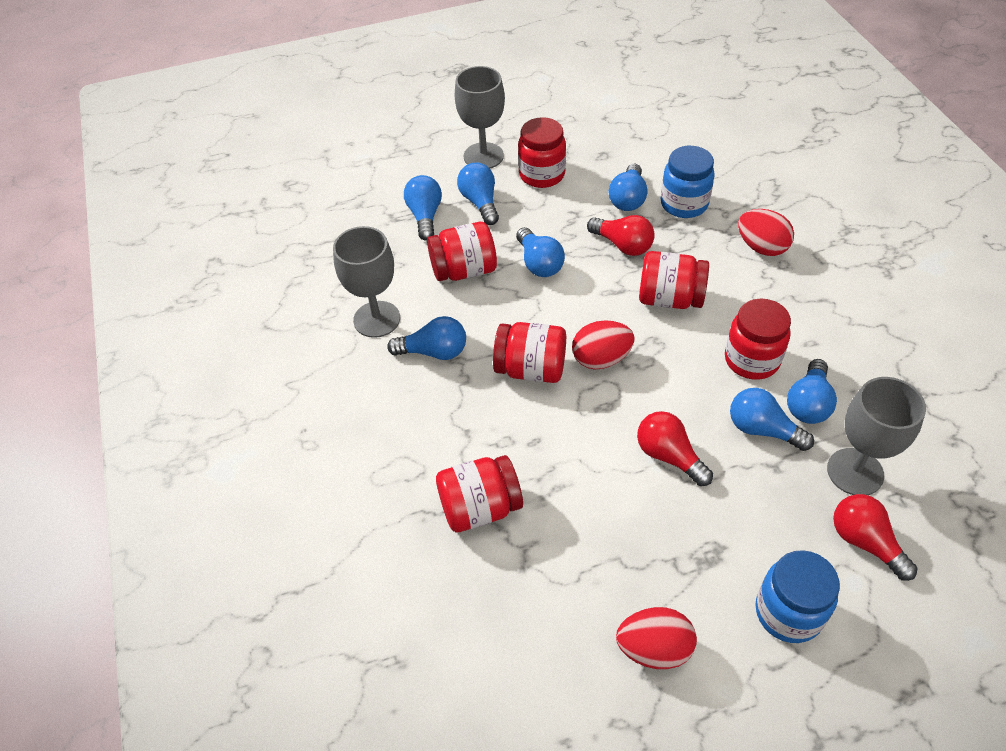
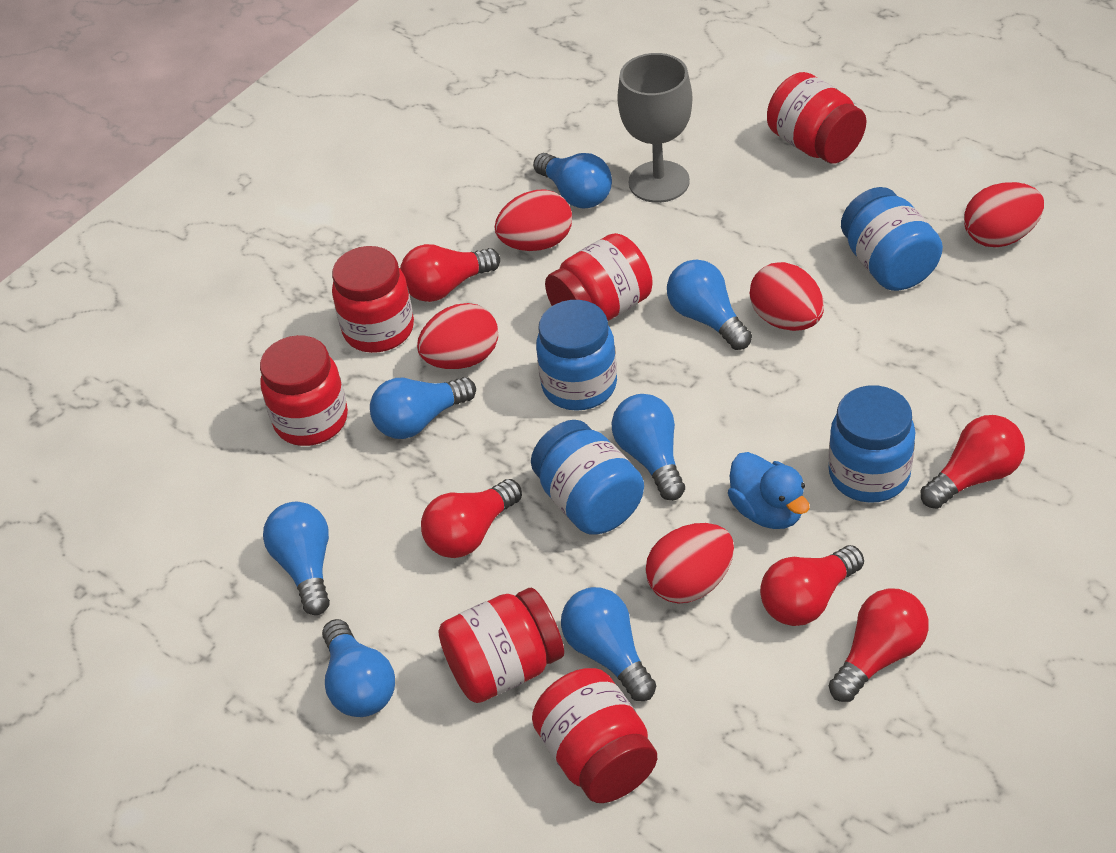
blue duck: none = 0 -> [728,452,810,529] = 1
blue jar: [660,146,715,218] [756,550,840,643] = 2 -> [531,420,644,535] [536,300,617,411] [828,385,916,503] [841,187,943,291] = 4
grey goblet: [333,226,400,338] [455,66,505,168] [827,377,926,495] = 3 -> [617,53,693,203] = 1
red egg: [572,320,635,370] [616,607,697,669] [738,209,794,256] = 3 -> [417,303,498,369] [495,190,572,251] [645,523,734,604] [750,262,824,331] [964,182,1044,247] = 5
red light bulb: [587,215,655,256] [637,411,713,486] [833,494,918,581] = 3 -> [400,244,500,302] [421,479,522,558] [760,545,864,626] [829,588,929,702] [921,415,1025,509] = 5

